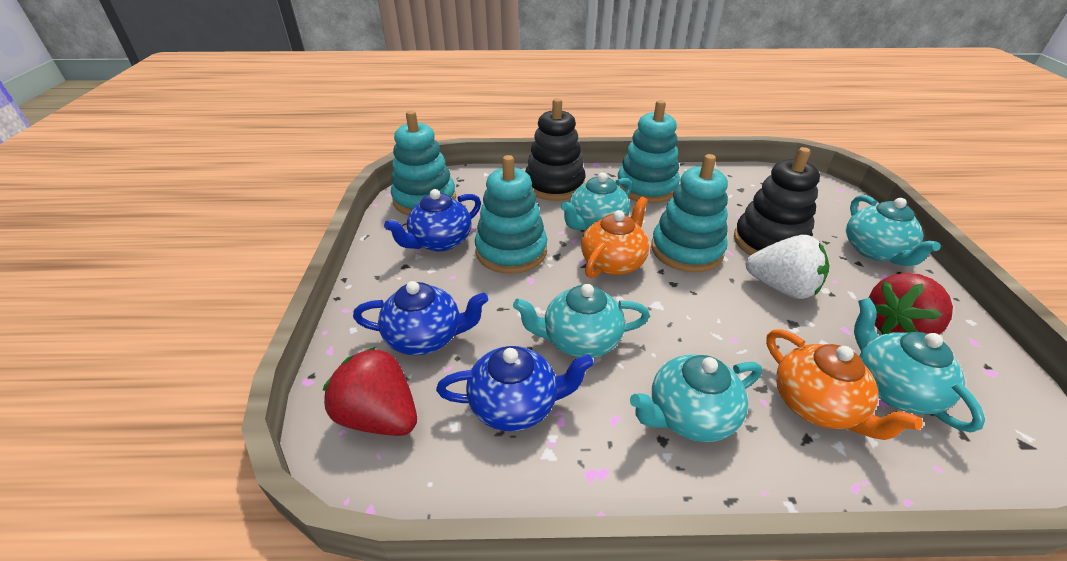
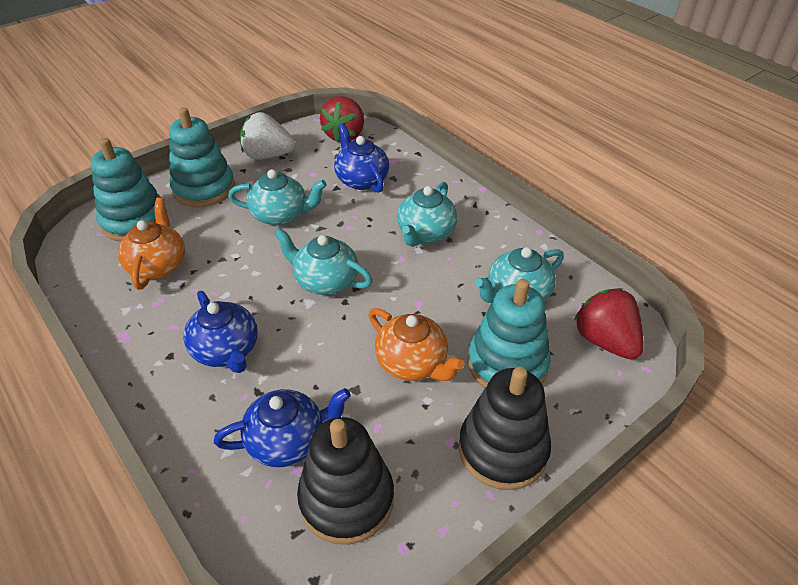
turquoise stacking toy: [391,111,456,216] [475,155,547,274] [617,100,680,203] [651,154,728,272] = 4 -> [91,138,167,241] [169,107,235,207] [467,279,551,388] = 3
turquoise teapot: [513,284,650,358] [561,173,632,230] [630,354,762,442] [846,195,941,266] [854,298,985,433] = 5 -> [228,169,327,225] [274,228,373,295] [397,182,457,247] [476,247,564,303] = 4

